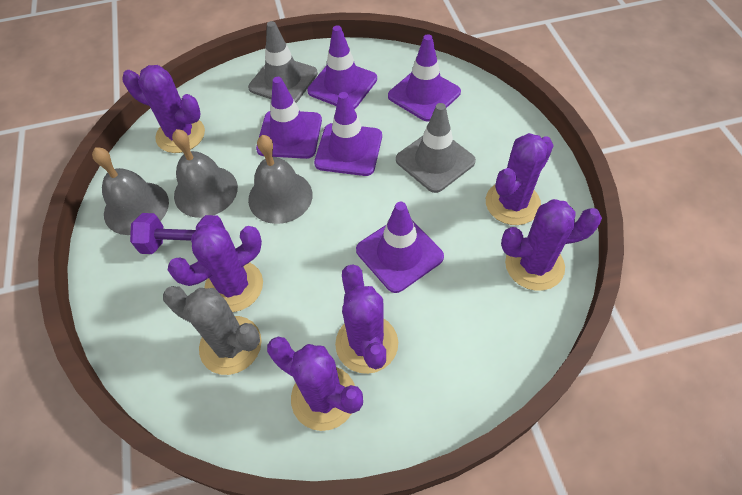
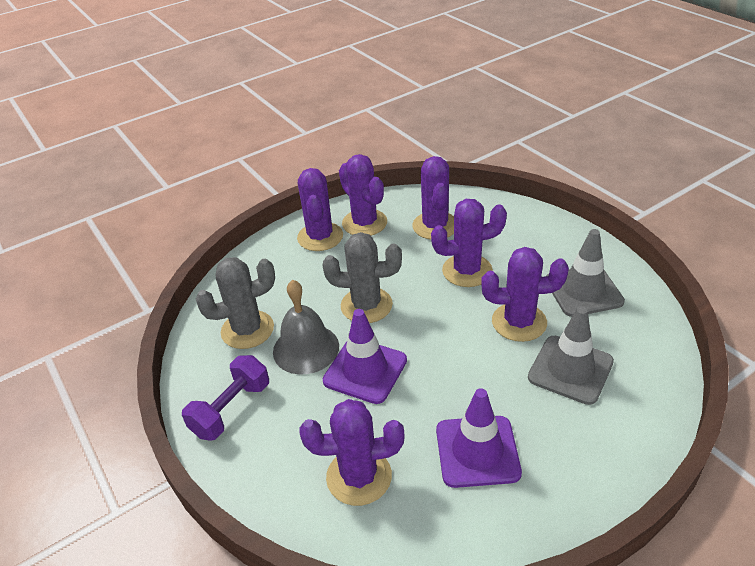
grey bell: [92,147,169,235] [172,129,238,218] [248,135,312,224] = 3 -> [273,280,339,375] = 1
grey cactus: [163,286,262,375] = 1 -> [196,257,275,349] [323,232,402,323] = 2
purple traffic cone: [256,77,322,159] [307,25,377,109] [314,92,382,176] [356,202,444,293] [388,34,461,121] = 5 -> [323,309,407,404] [436,388,522,488] = 2

